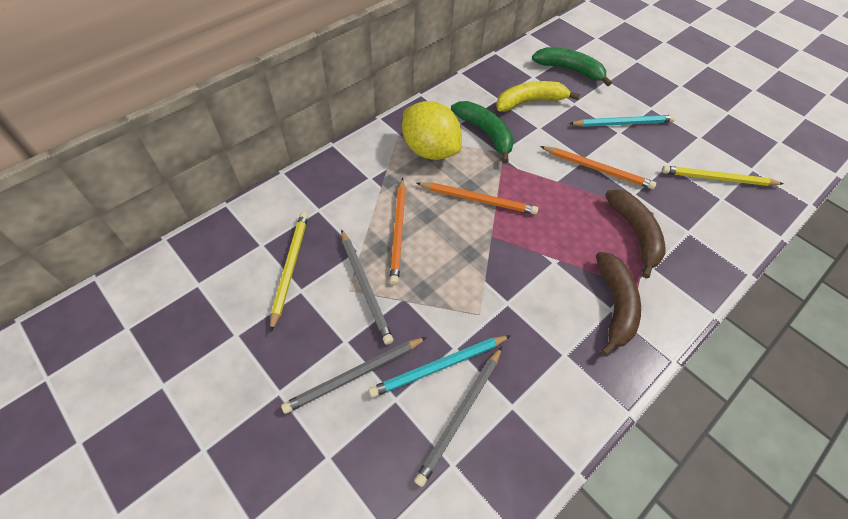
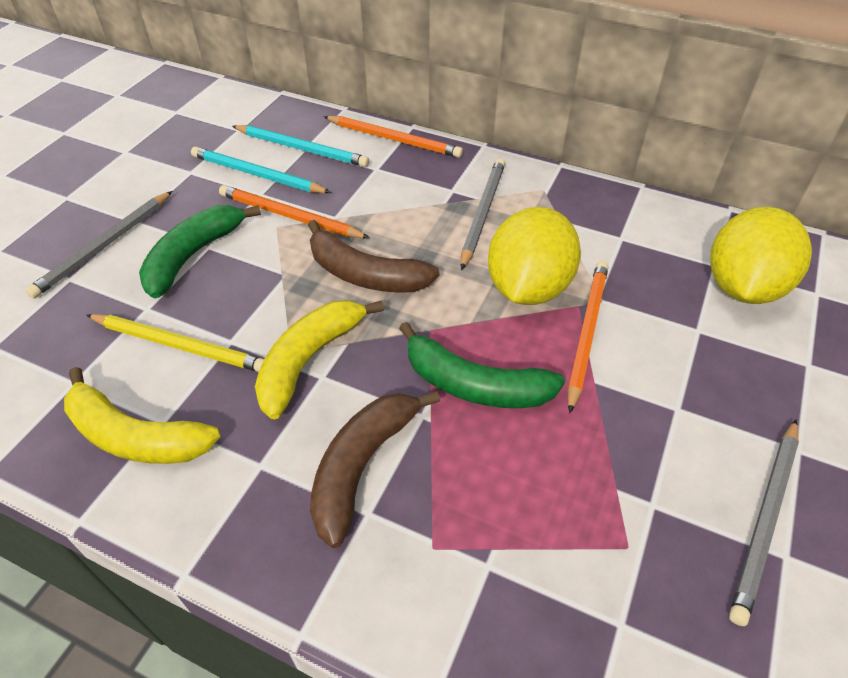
yellow banana: [496,81,580,112] = 1 -> [64,367,220,464] [255,300,384,420] = 2
yellow lemon: [402,101,462,160] = 1 -> [488,207,581,305] [710,207,812,304] = 2
yellow pencil: [270,212,309,332] [662,166,783,186] = 2 -> [86,314,264,372] = 1

